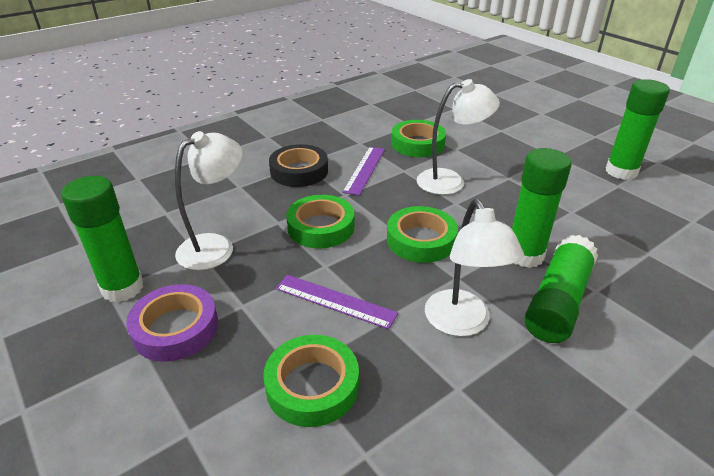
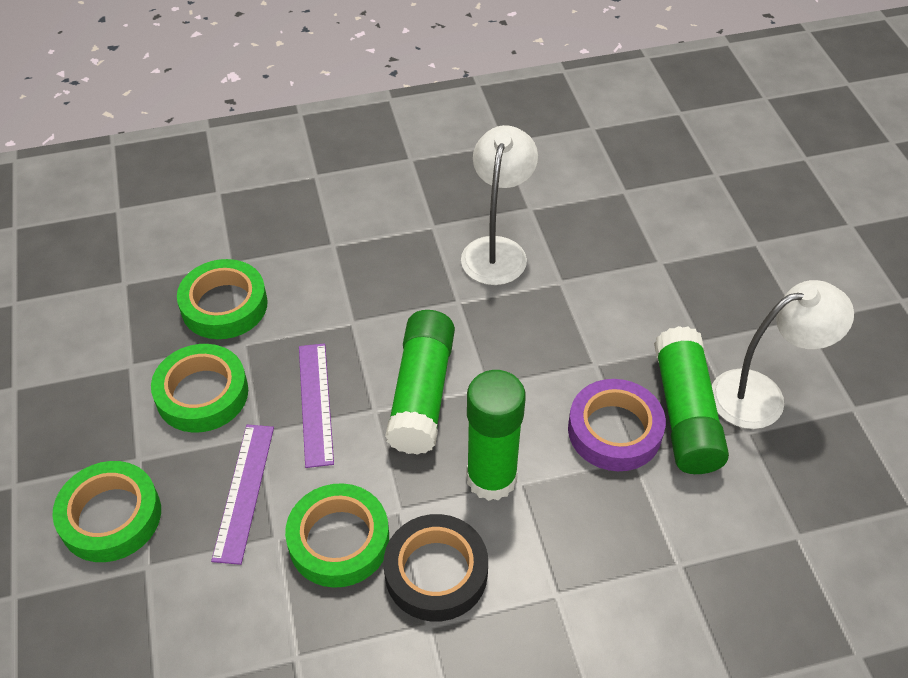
green glue stick: [61,176,144,302] [512,148,572,268] [524,235,598,343] [605,79,670,180] = 4 -> [385,310,455,455] [466,370,526,501] [654,326,729,474] = 3
white lamp: [175,131,243,270] [417,79,500,195] [425,199,524,337] = 3 -> [461,125,538,285] [712,280,854,429] = 2

